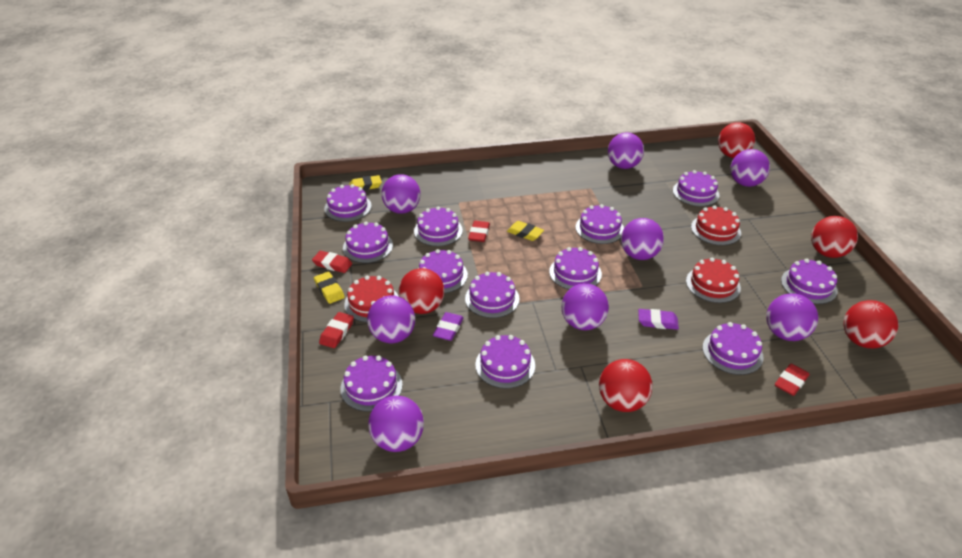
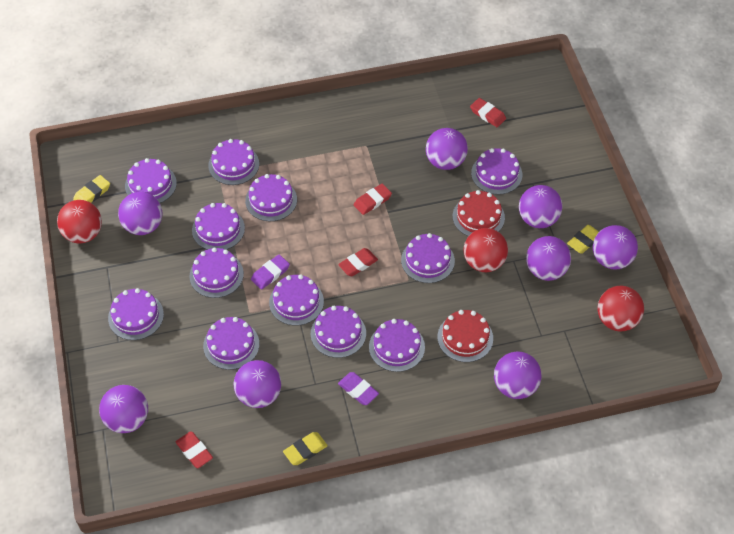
red ball: [399,268,444,314] [599,359,652,412] [718,122,755,158] [811,216,858,258] [843,300,898,348] = 5 -> [57,200,102,243] [464,228,508,272] [597,286,644,331] = 3
red cake: [344,276,399,322] [686,258,741,303] [691,205,741,245] = 3 -> [438,310,493,362] [453,190,505,236] = 2

